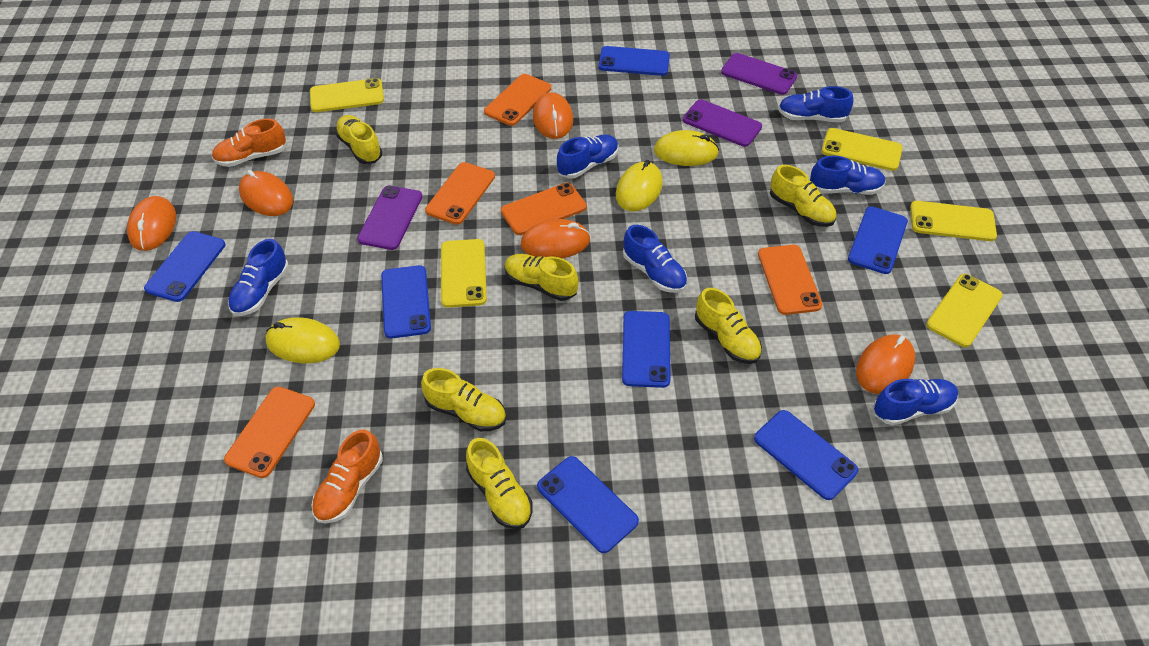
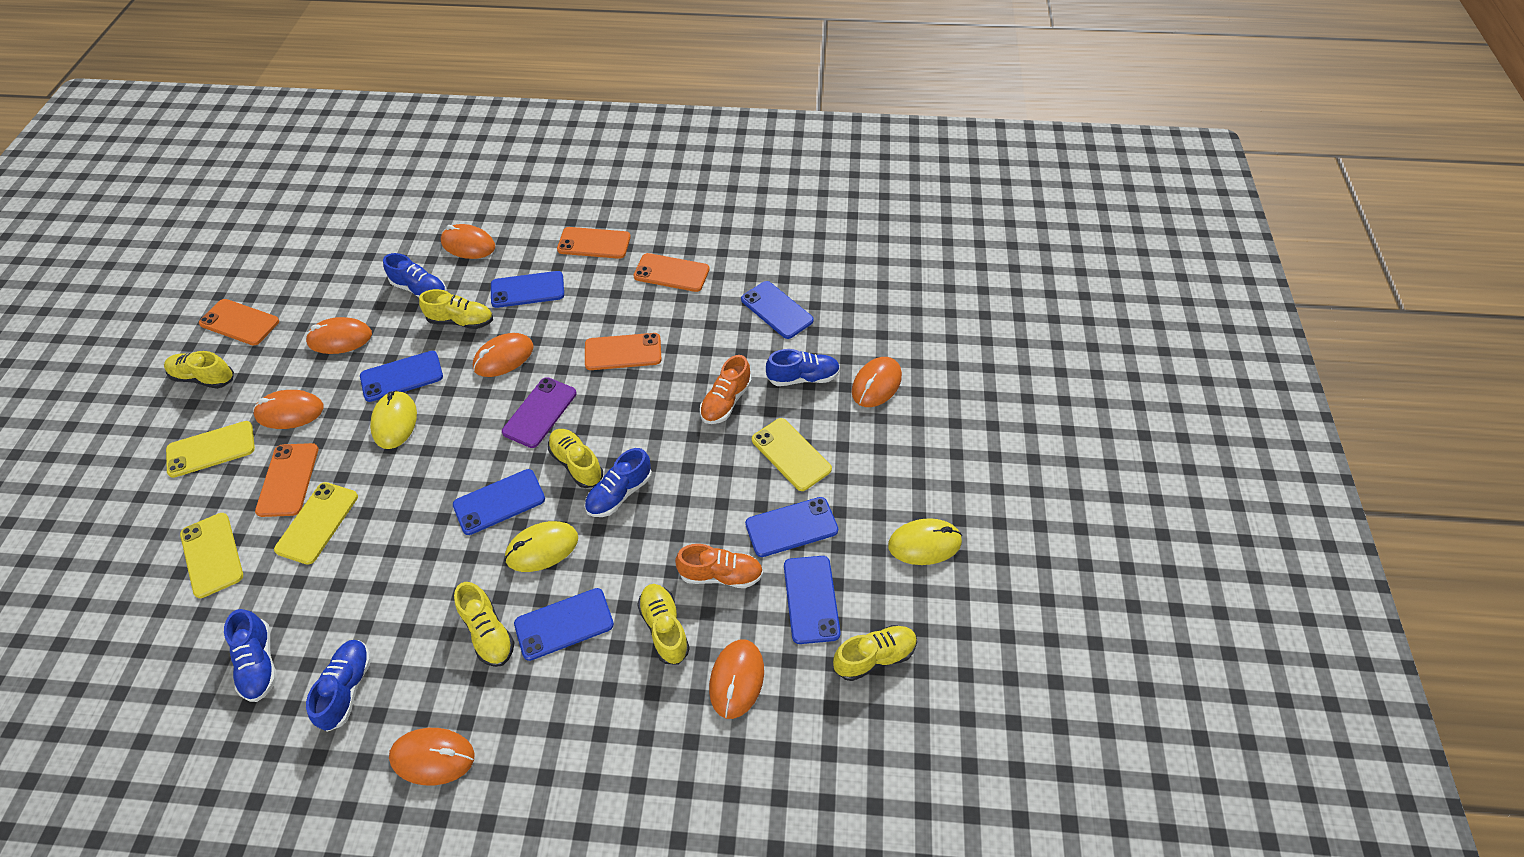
blue shoe: [228,239,289,316] [557,134,619,179] [623,225,687,293] [778,86,853,122] [810,156,886,195] [874,379,958,425] = 6 -> [224,609,277,702] [306,640,371,732] [383,253,446,298] [585,448,652,517] [766,349,840,386] = 5
orange mouse: [127,196,176,251] [239,170,293,216] [521,219,590,258] [533,92,573,139] [856,334,915,394] = 5 -> [253,390,324,429] [306,317,372,354] [389,728,475,785] [441,224,495,259] [473,333,533,377] [709,639,764,719] [852,357,902,407] = 7
purple phone: [357,186,423,250] [683,99,762,147] [721,53,797,95] = 3 -> [502,377,577,448] = 1
yellow phone: [310,78,384,112] [441,239,487,308] [821,128,903,171] [910,201,997,241] [926,274,1003,347] = 5 -> [166,421,255,478] [180,513,243,598] [274,482,358,565] [752,418,832,491] = 4

